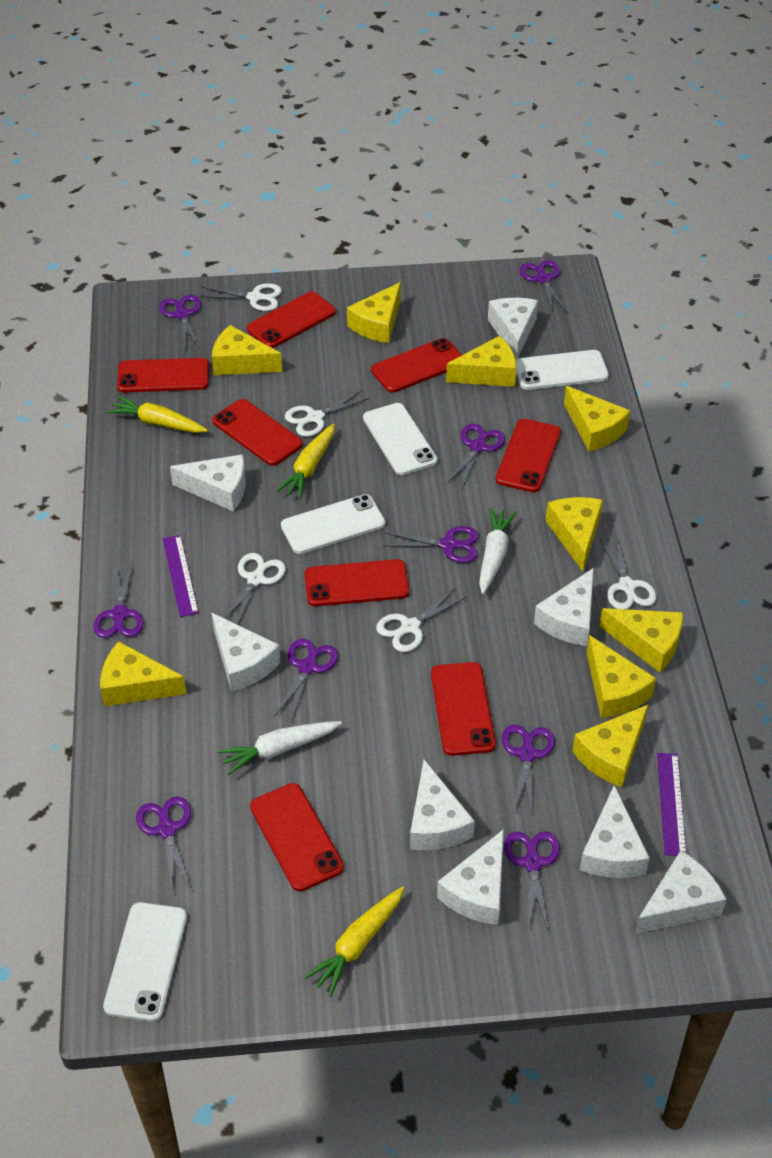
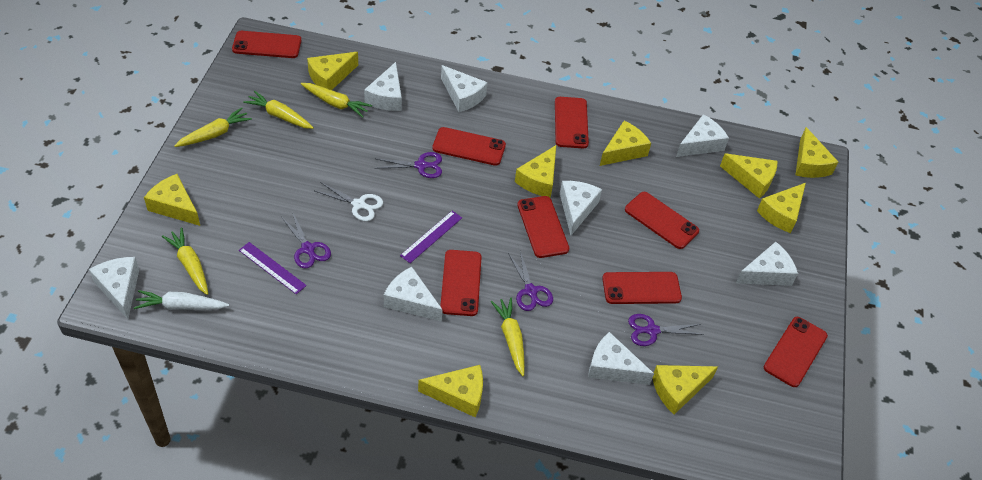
purple scissors: [93,563,144,638] [136,797,191,892] [159,295,201,349] [274,639,338,721] [384,526,479,563] [447,424,505,488] [502,725,555,814] [504,832,560,931] [520,260,567,312] = 9 -> [281,213,331,268] [377,152,442,178] [508,251,553,311] [628,314,704,346] = 4
white carrot: [218,721,342,775] [479,507,517,594] = 2 -> [134,290,229,310] = 1
white phone: [103,902,187,1022] [281,494,385,554] [363,403,437,475] [516,350,609,390] = 4 -> none = 0
white scissors: [199,283,282,311] [223,553,286,625] [285,390,370,437] [376,587,466,652] [600,536,656,609] = 5 -> [315,182,383,221] = 1
yellow carrot: [107,396,208,433] [276,423,335,499] [304,886,404,997] = 3 -> [162,228,208,295] [174,107,252,147] [243,91,314,129] [301,83,372,118] [491,297,525,376] = 5

